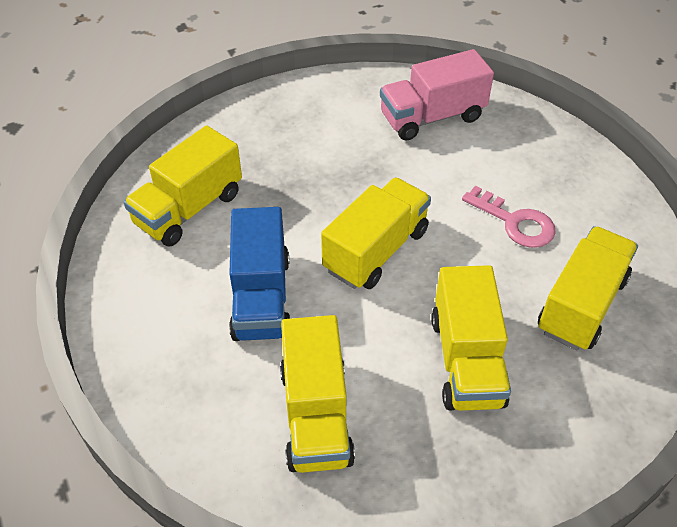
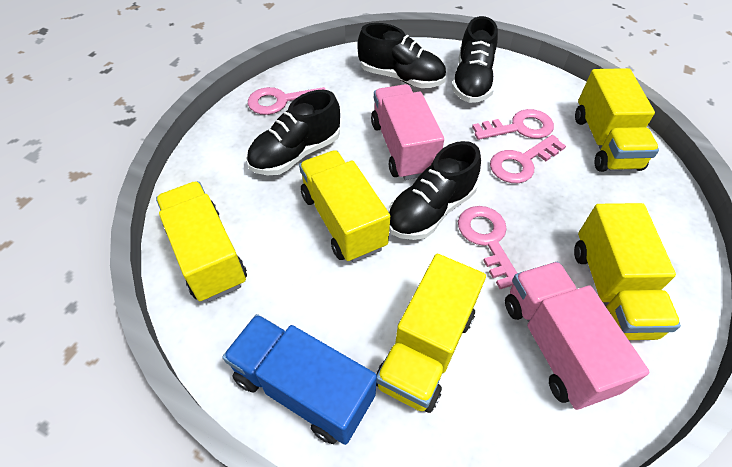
black shoe: none = 0 -> [246,90,340,175] [357,23,446,88] [388,141,481,240] [452,16,498,103] = 4
pink key: [462,186,556,248] = 1 -> [248,87,326,115] [458,206,517,289] [472,109,554,140] [490,135,566,183] = 4
pink truck: [380,49,494,141] = 1 -> [371,84,444,180] [505,262,649,410] = 2

